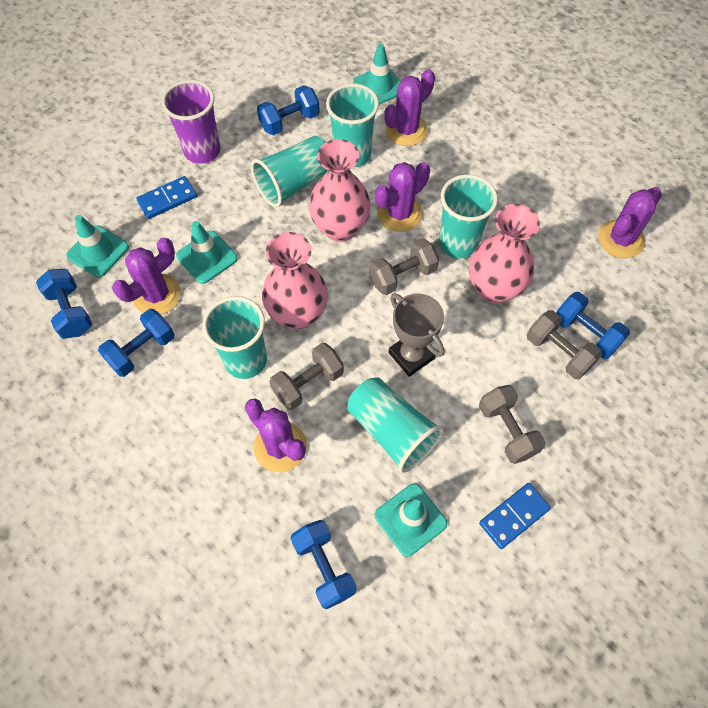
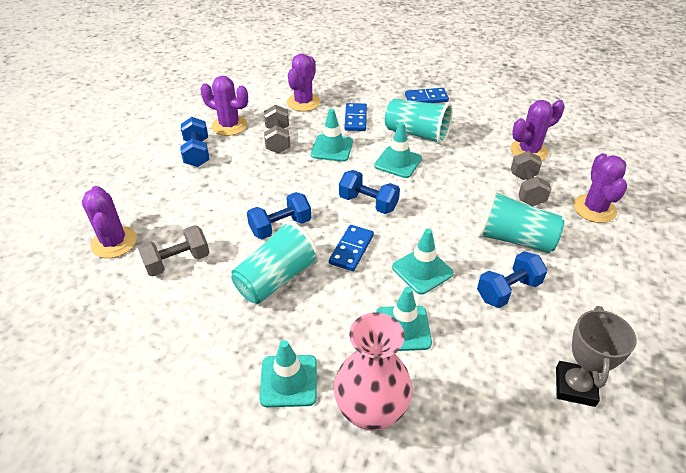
blue domino: [136,176,197,219] [479,483,551,549] = 2 -> [329,225,374,271] [344,103,367,131] [405,88,449,103] = 3
blue dumbbell: [36,269,92,339] [98,309,175,377] [257,85,320,135] [290,520,356,609] [556,292,630,359] = 5 -> [181,117,209,167] [247,192,311,239] [339,170,400,214] [477,251,547,308] = 4
grey dumbbell: [269,343,344,410] [369,238,439,295] [479,385,546,464] [527,310,602,379] = 4 -> [138,225,210,277] [264,105,290,154] [511,151,552,206] = 3
pink vase: [262,232,328,330] [309,139,371,242] [469,204,540,303] = 3 -> [334,312,412,431] = 1
purple cup: [162,80,221,164] = 1 -> none = 0
turquoise cup: [202,296,267,379] [251,136,328,207] [326,83,379,167] [347,377,444,473] [439,174,498,258] = 5 -> [231,221,319,304] [385,99,453,145] [478,190,564,253] = 3
turquoise traffic cone: [66,215,129,277] [176,221,238,284] [353,44,401,105] [375,483,447,557] = 4 -> [259,340,317,407] [311,109,353,162] [374,122,422,178] [376,287,432,351] [392,229,454,294] = 5

